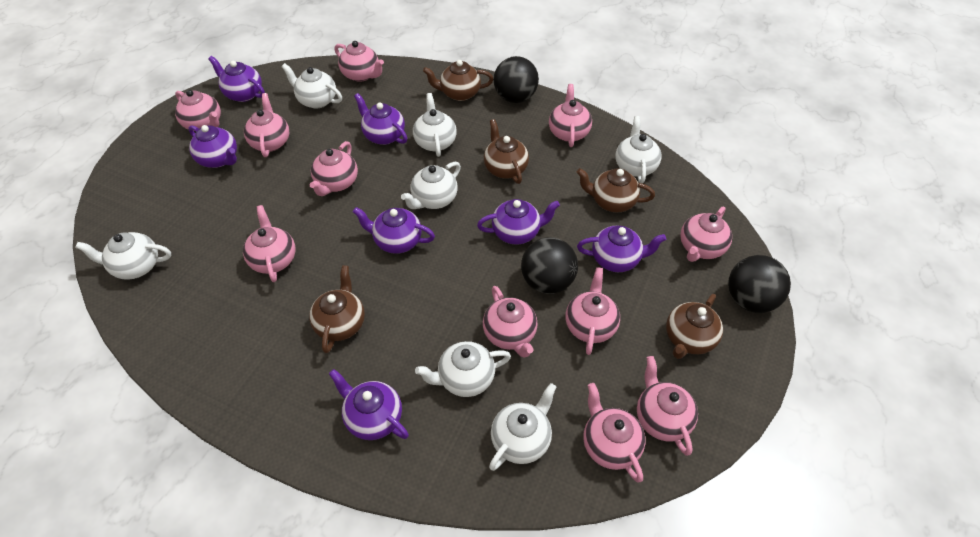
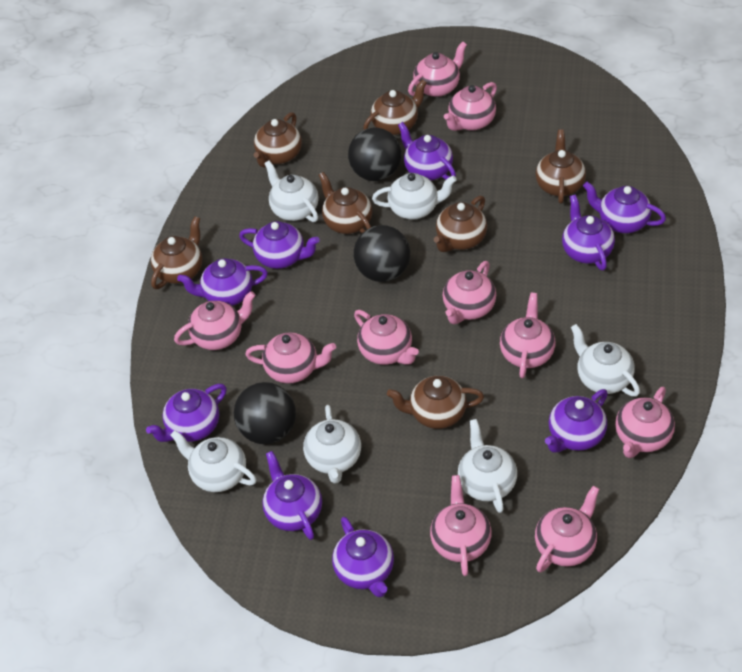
brown teapot: [309,265,365,353] [423,60,493,101] [484,119,529,184] [576,168,655,212] [666,294,723,359] = 5 -> [151,216,202,289] [254,112,302,168] [319,172,372,234] [363,79,427,135] [387,376,484,429] [434,196,487,252] [535,129,586,204] = 7
pink teapot: [175,90,221,131] [243,205,295,282] [244,93,289,157] [309,141,358,196] [334,41,384,82] [483,286,538,358] [549,84,592,147] [566,267,620,355] [583,383,646,483] [637,356,698,456] [680,207,732,262] = 11 -> [174,291,256,350] [245,332,336,384] [354,310,419,365] [408,41,467,97] [430,475,491,576] [443,261,496,324] [444,82,497,131] [500,293,555,378] [535,486,599,573] [615,387,675,458] = 10
purple teapot: [188,125,237,168] [208,56,265,102] [329,369,409,440] [353,207,435,254] [354,93,407,145] [477,199,560,245] [577,226,666,272] = 7 -> [146,384,227,442] [177,258,268,306] [239,221,320,269] [262,451,322,540] [332,517,394,597] [398,122,456,180] [545,389,608,453] [562,195,615,270] [583,182,666,233] = 9
white teapot: [75,232,171,280] [281,63,342,109] [401,162,461,209] [413,93,457,157] [415,341,511,397] [489,383,556,471] [615,116,662,183] = 7 -> [170,430,256,492] [264,161,319,222] [303,405,361,484] [372,173,457,219] [458,419,517,513] [571,324,640,397] = 6

